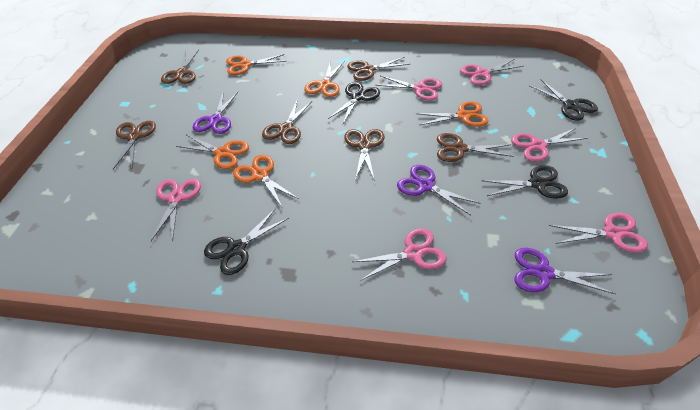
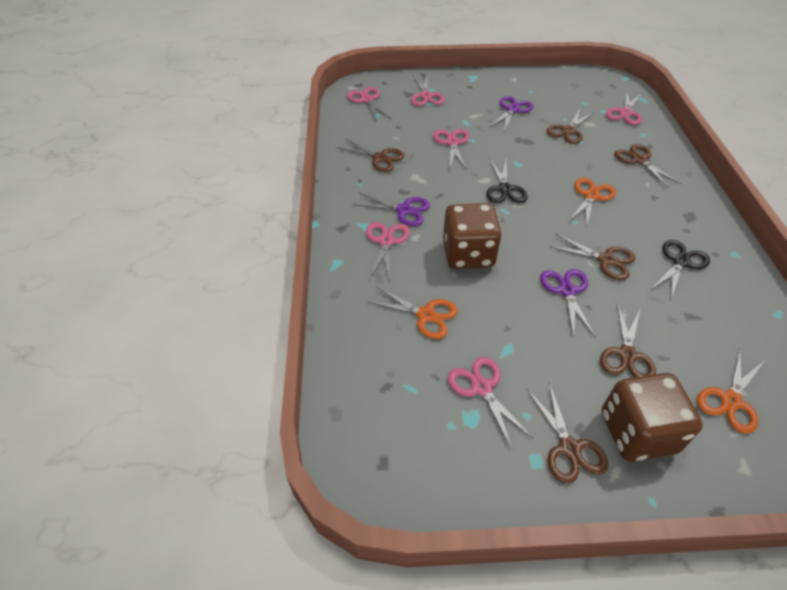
black scissors: [204,208,289,275] [328,82,380,124] [481,165,568,199] [529,80,598,121] = 4 -> [486,158,528,203] [650,240,710,299] = 2
brown dice: none = 0 -> [443,203,502,269] [602,373,703,462] = 2
orange scissors: [176,135,249,169] [226,54,287,75] [233,155,299,207] [304,60,345,97] [415,101,488,127] = 5 -> [368,286,458,339] [568,178,616,229] [697,350,764,434] = 3

